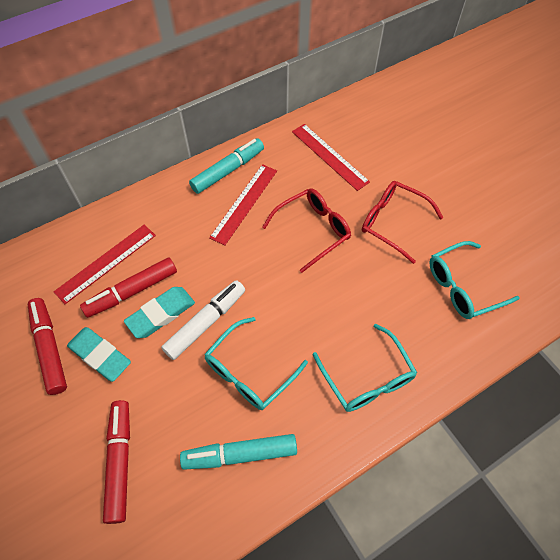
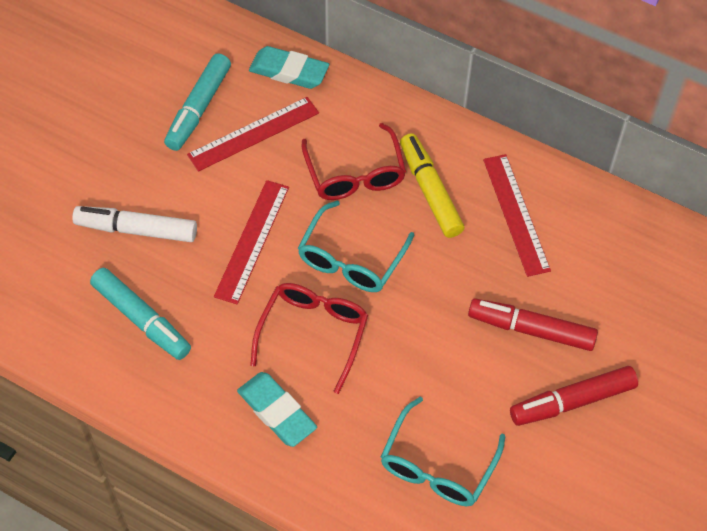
red marker: [28,298,67,395] [80,258,177,318] [103,400,130,524] = 3 -> [468,298,598,351] [510,366,638,426] = 2
turquoise glasses: [204,317,308,410] [313,324,417,412] [429,241,520,319] = 3 -> [298,201,414,292] [381,397,505,506] = 2
yellow marker: none = 0 -> [400,133,464,238] = 1

